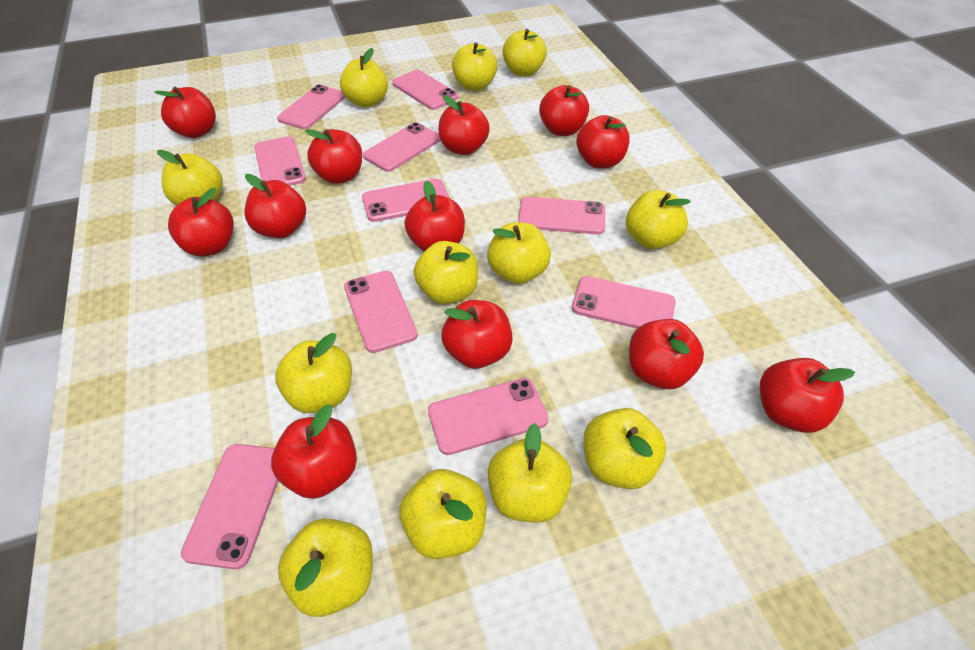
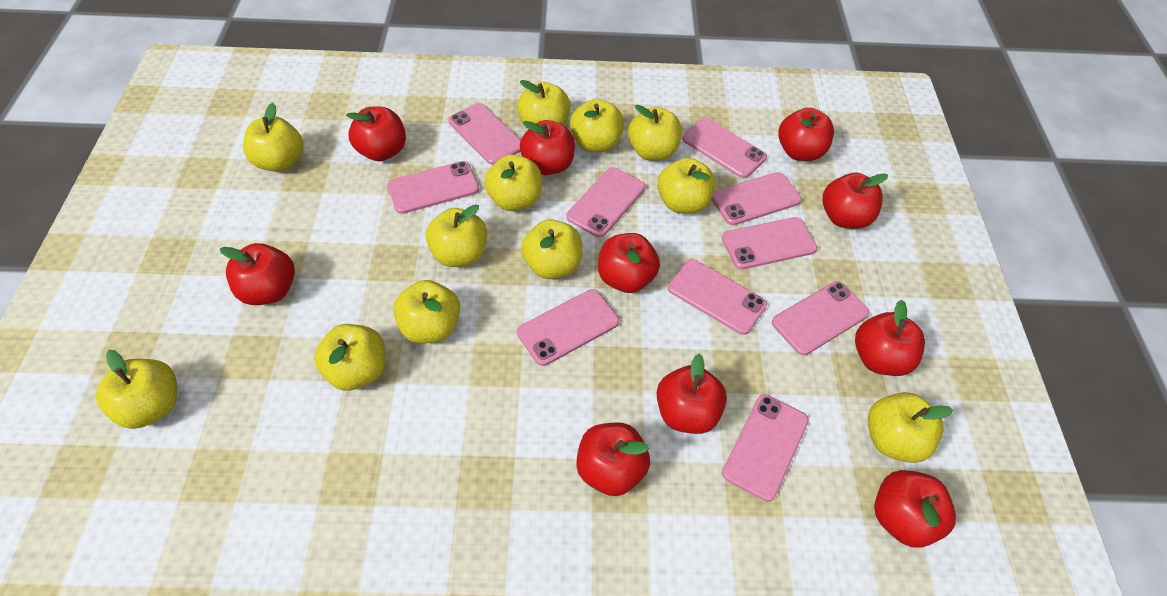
red apple: [154,86,216,138] [168,188,234,256] [244,174,306,238] [271,405,357,499] [305,129,362,184] [405,181,465,252] [438,95,490,155] [441,300,513,369] [539,85,589,136] [576,115,630,168] [629,319,704,389] [760,358,855,433] = 12 -> [220,243,295,305] [346,106,406,161] [520,120,575,175] [576,422,650,496] [598,233,660,293] [657,354,727,434] [778,108,834,161] [822,173,888,229] [855,300,925,376] [874,470,956,548] = 10

